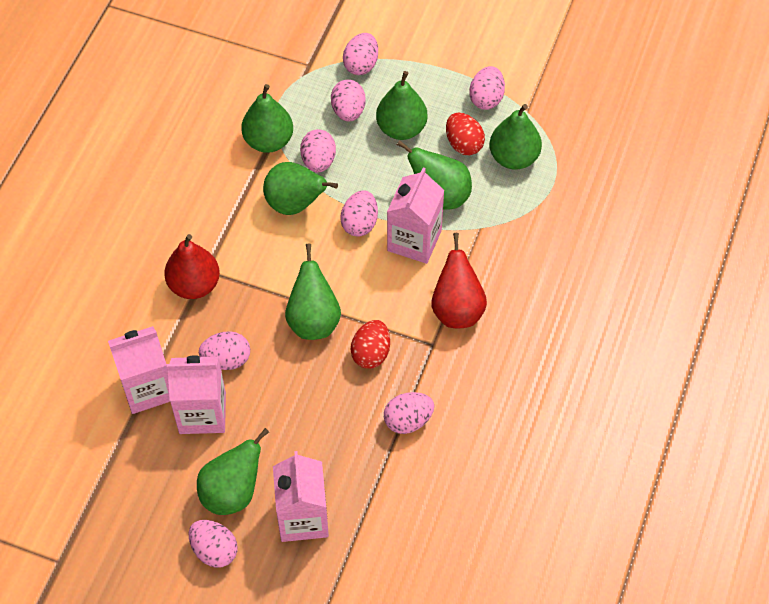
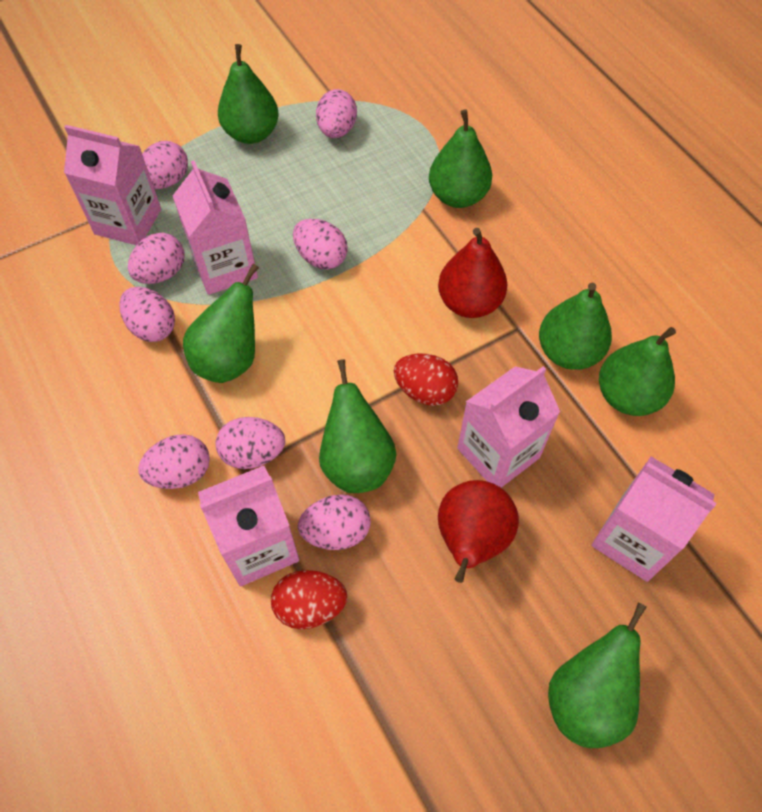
pink carton: [108,326,170,414] [167,355,226,434] [273,451,329,542] [387,167,444,264] = 4 -> [64,125,161,245] [173,160,258,295] [198,466,299,586] [457,366,560,488] [592,456,717,582] = 5

